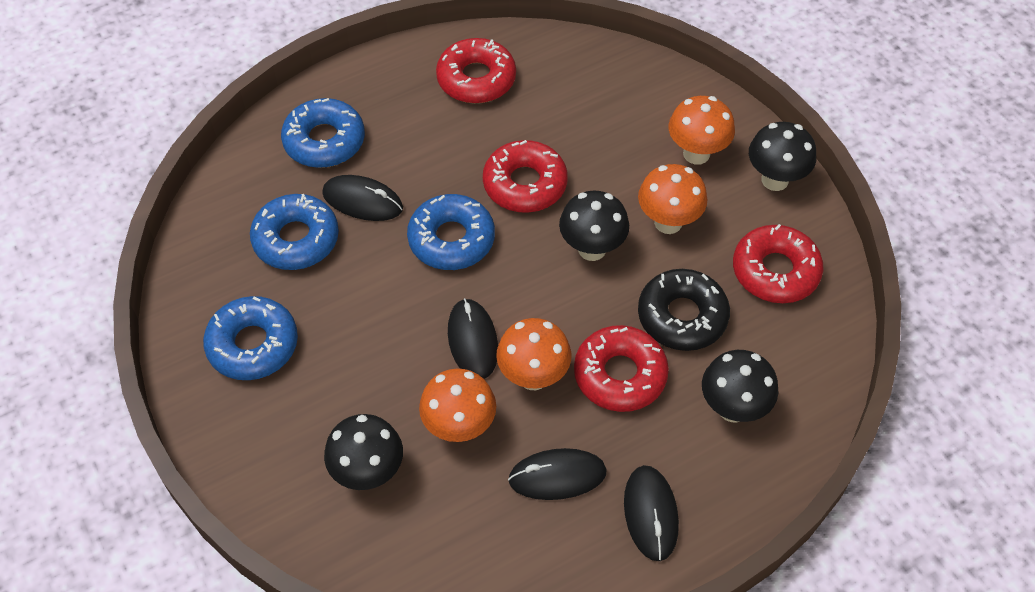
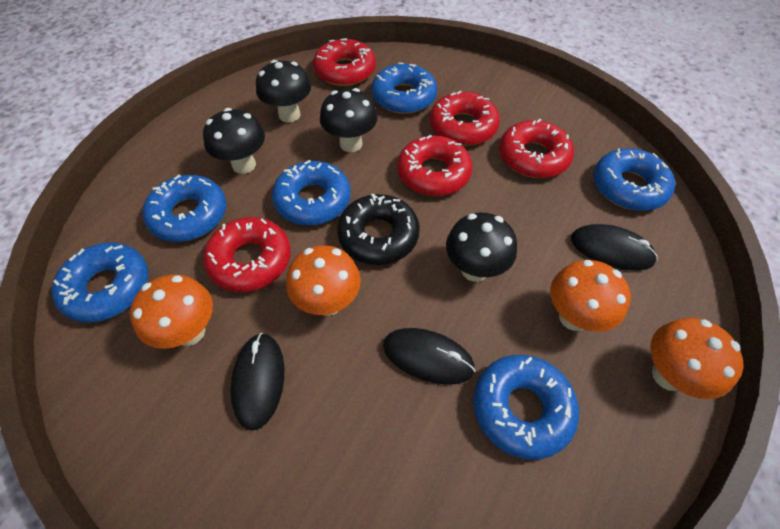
black mouse: [322,175,403,221] [448,298,498,379] [508,448,607,500] [624,465,679,561] = 4 -> [230,333,284,431] [383,328,475,385] [571,224,658,270] = 3
blue donut: [203,296,298,380] [250,194,339,270] [281,98,365,168] [407,194,495,270] = 4 -> [52,242,148,323] [143,175,226,242] [272,160,351,225] [371,62,437,114] [473,355,579,460] [594,148,675,211] = 6
red donut: [436,38,516,103] [483,140,568,213] [574,325,669,412] [733,224,823,303] = 4 -> [203,217,291,292] [313,38,376,86] [397,135,472,196] [430,91,500,146] [499,119,574,178] = 5

